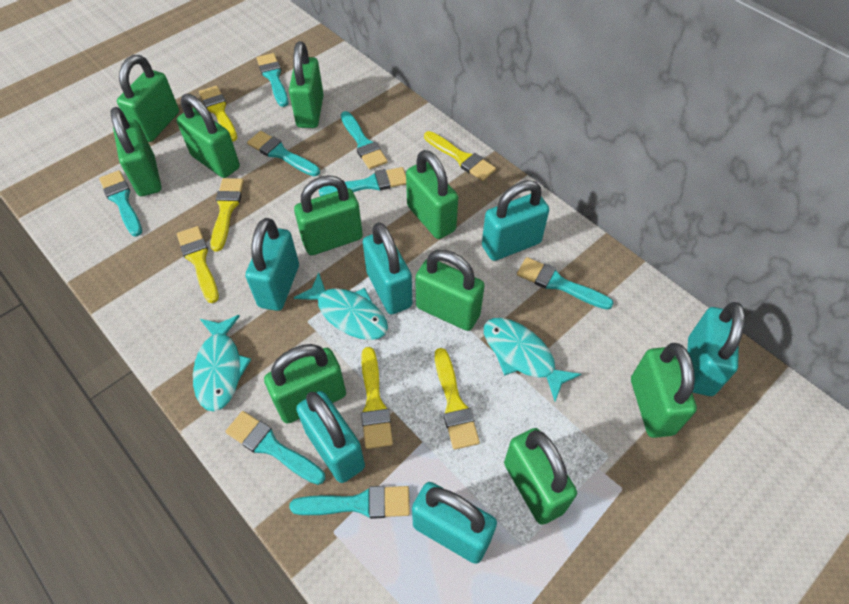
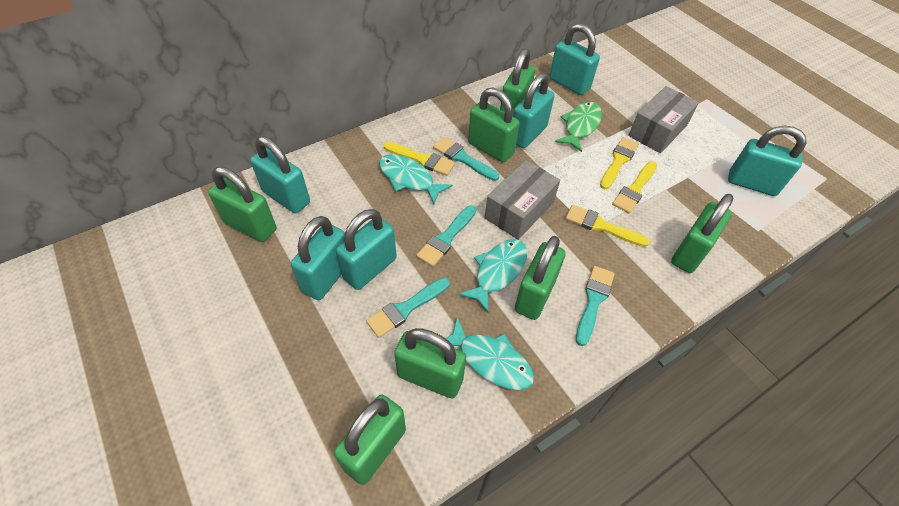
green fish: none = 0 -> [555,102,602,152] = 1
green padlock: [111,107,161,196] [117,55,179,142] [176,94,240,178] [264,344,346,424] [289,41,324,128] [294,175,363,255] [406,150,458,239] [415,250,485,331] [504,428,577,525] [631,343,697,438] = 10 -> [208,167,276,242] [334,395,406,485] [394,328,466,398] [468,87,520,162] [500,49,535,116] [515,236,566,320] [671,194,734,273] = 7
grey box: none = 0 -> [485,160,560,240] [628,86,699,153] = 2
turquoise brush: [99,170,142,237] [225,411,325,485] [247,131,320,176] [257,53,288,107] [289,486,410,519] [319,167,406,196] [341,111,388,169] [517,257,614,310] = 8 -> [366,278,450,338] [416,205,476,267] [433,137,499,181] [576,266,615,346] = 4
yellow brush: [177,226,219,303] [199,86,237,142] [210,178,244,252] [361,347,393,449] [424,131,496,181] [435,348,480,450] = 6 -> [383,142,455,176] [566,205,650,247] [600,137,639,189] [612,161,657,213] = 4

